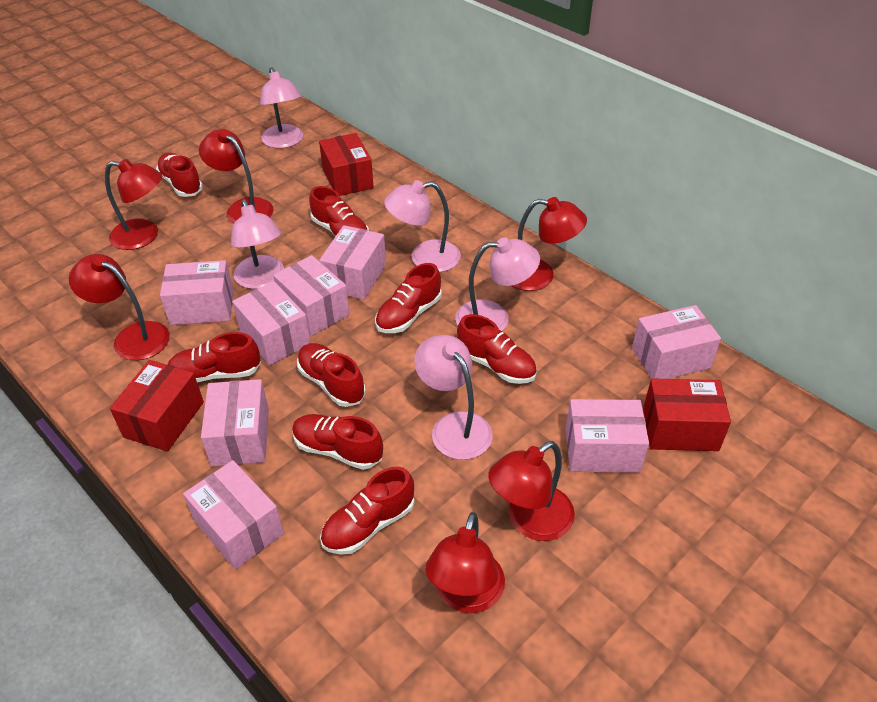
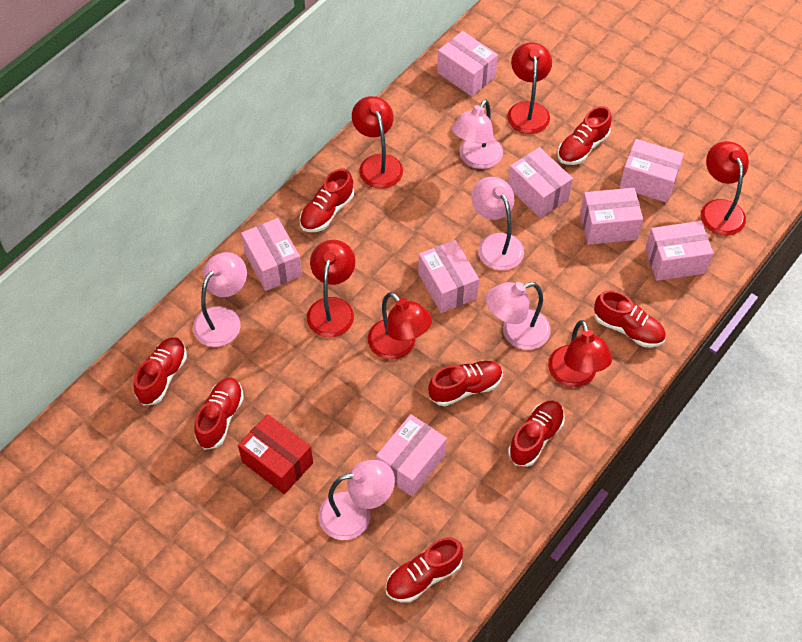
red box: [110,360,204,451] [319,133,374,196] [643,378,731,451] = 3 -> [238,414,313,494] = 1

